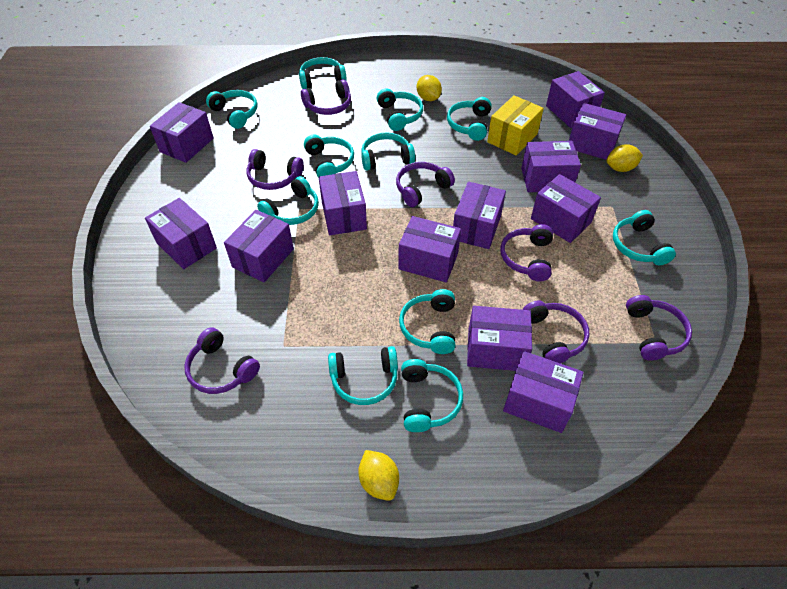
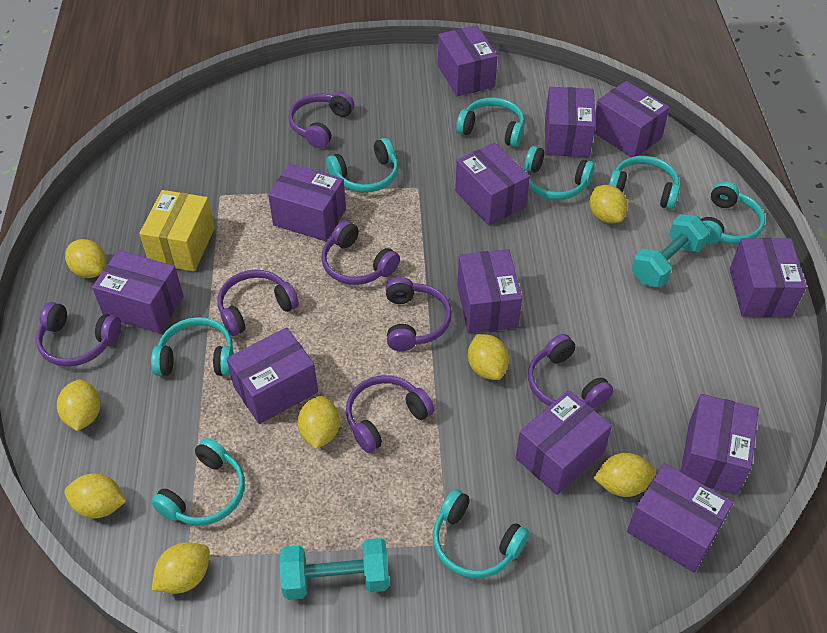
turquoise dumbbell: none = 0 -> [280,538,389,600] [632,214,710,288] = 2
turquoise headphones: [206,90,258,129] [257,176,319,225] [299,57,347,89] [304,135,354,178] [328,346,398,405] [361,132,415,170] [377,88,423,131] [399,289,455,354] [401,359,463,432] [447,97,491,141] [613,210,676,265] = 11 -> [151,317,234,376] [151,438,245,526] [326,138,398,193] [433,489,529,579] [456,97,525,147] [524,146,595,200] [609,156,680,210] [701,181,765,244] = 8
yellow lemon: [358,450,399,501] [417,75,442,101] [607,144,643,172] = 3 -> [57,380,101,431] [65,239,106,278] [65,473,126,519] [152,542,210,594] [297,396,340,449] [468,334,509,380] [589,185,628,223] [594,453,656,497] = 8

